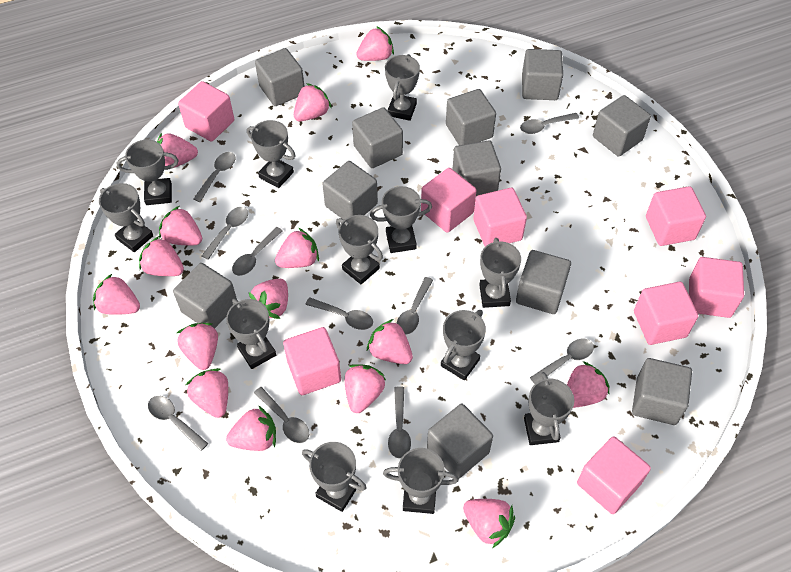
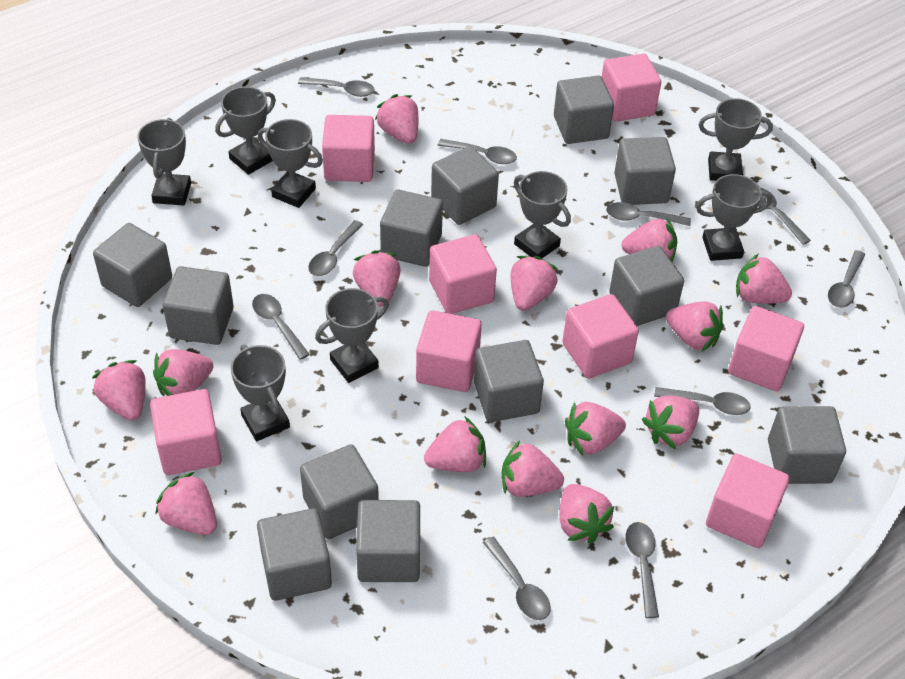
grey cube: [173,263,237,329] [255,48,304,106] [322,161,378,220] [352,107,403,168] [427,404,493,479] [446,89,496,145] [453,141,501,196] [516,250,571,314] [522,49,563,100] [593,95,651,157] [632,358,692,425] = 11 -> [93,223,172,307] [163,266,234,345] [257,508,332,601] [300,444,379,539] [356,500,420,582] [380,190,443,267] [431,146,499,225] [474,340,544,422] [554,76,614,144] [609,246,684,326] [614,137,676,205] [768,406,846,484] = 12
grey trophy: [99,183,154,252] [117,139,178,205] [226,299,276,369] [247,120,295,188] [302,442,367,512] [336,215,383,284] [370,186,432,253] [383,448,459,514] [385,54,420,121] [441,310,486,380] [479,238,521,308] [524,372,574,445] = 12 -> [137,118,191,206] [215,86,276,175] [231,344,290,441] [258,119,323,208] [315,288,389,383] [514,171,571,258] [696,174,772,261] [699,98,773,181] = 8
pink strawberry: [93,274,140,315] [139,236,184,276] [157,133,198,168] [159,206,202,245] [177,323,218,370] [186,368,228,418] [226,405,276,451] [249,279,288,319] [275,228,319,268] [294,83,331,121] [345,364,386,413] [356,26,394,61] [367,319,413,364] [463,499,515,548] [567,361,610,408] = 15 -> [92,360,146,420] [153,349,213,396] [155,472,217,535] [353,250,401,307] [375,94,418,144] [424,416,486,472] [502,440,564,497] [511,256,558,311] [559,484,614,544] [565,402,626,456] [621,218,677,262] [642,395,699,449] [666,301,723,351] [736,254,792,304] = 14

